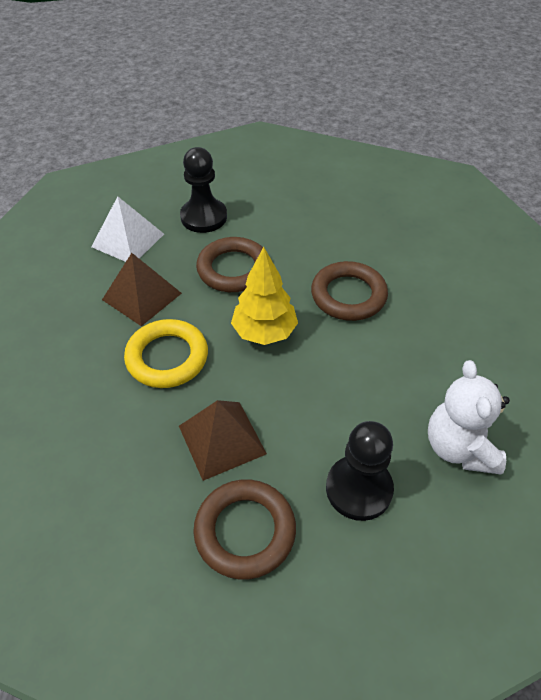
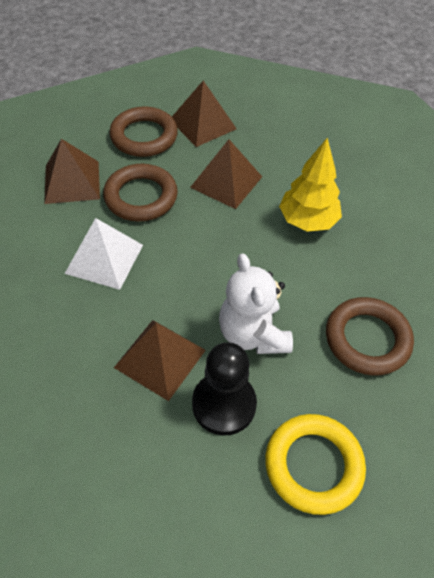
black pawn: [180,147,227,233] [326,421,394,521] = 2 -> [192,342,257,436] = 1
brown pyramid: [102,253,182,326] [179,400,267,481] = 2 -> [44,139,100,204] [114,320,206,401] [172,80,237,147] [190,139,262,209] = 4

